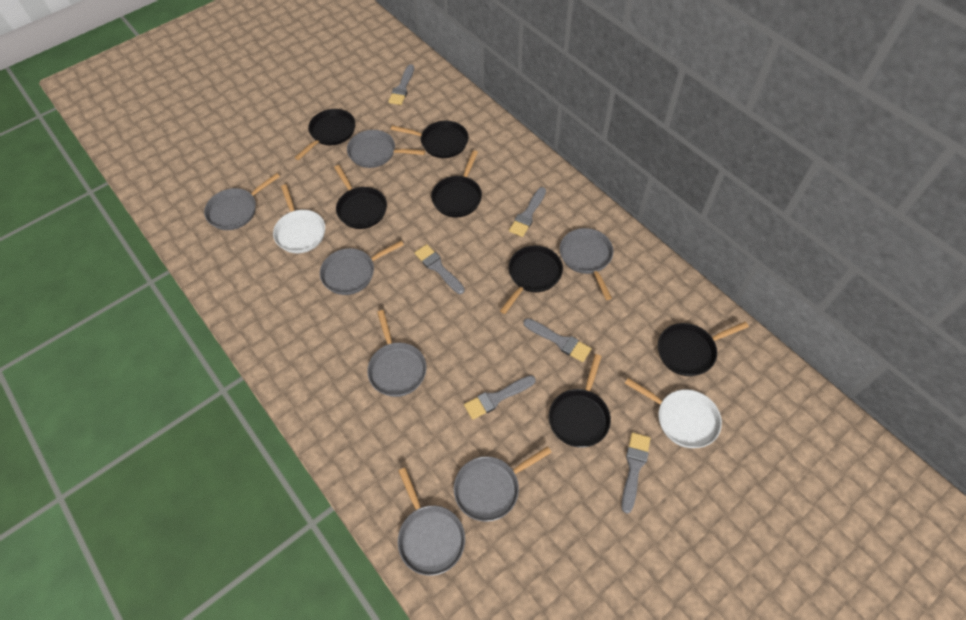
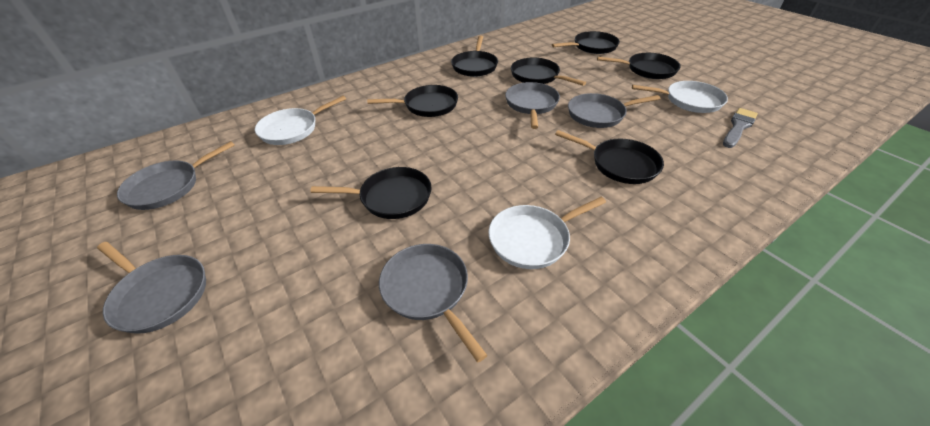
grey brush: [388,64,414,105] [414,244,465,294] [464,375,536,420] [509,187,546,237] [523,318,592,362] [621,432,651,514] = 6 -> [723,108,758,148] = 1
grey pan: [204,173,280,230] [320,241,404,295] [347,130,425,168] [367,310,426,397] [398,468,465,576] [454,446,552,522] [560,228,613,300] = 7 -> [97,242,206,334] [117,141,235,210] [379,244,487,362] [505,82,560,129] [568,93,661,128] = 5
white pan: [273,184,325,253] [625,378,722,448] = 2 -> [255,96,346,145] [488,197,606,269] [632,81,728,113] = 3

